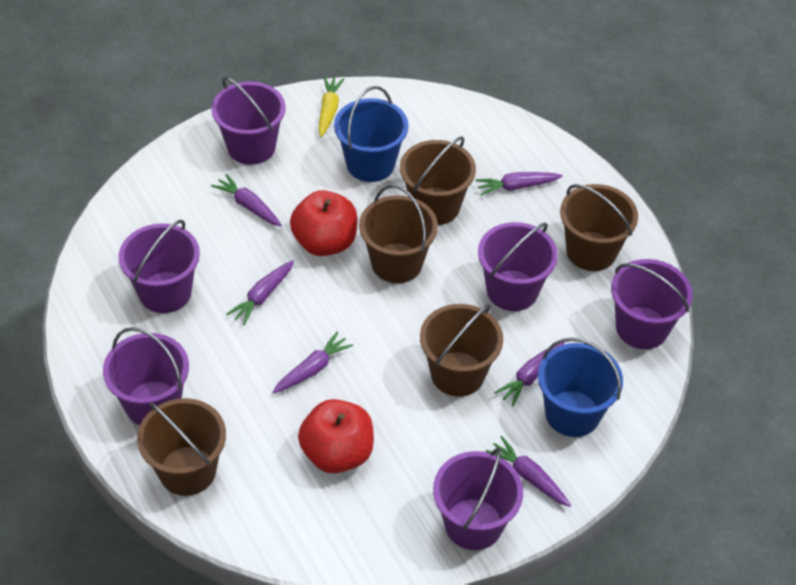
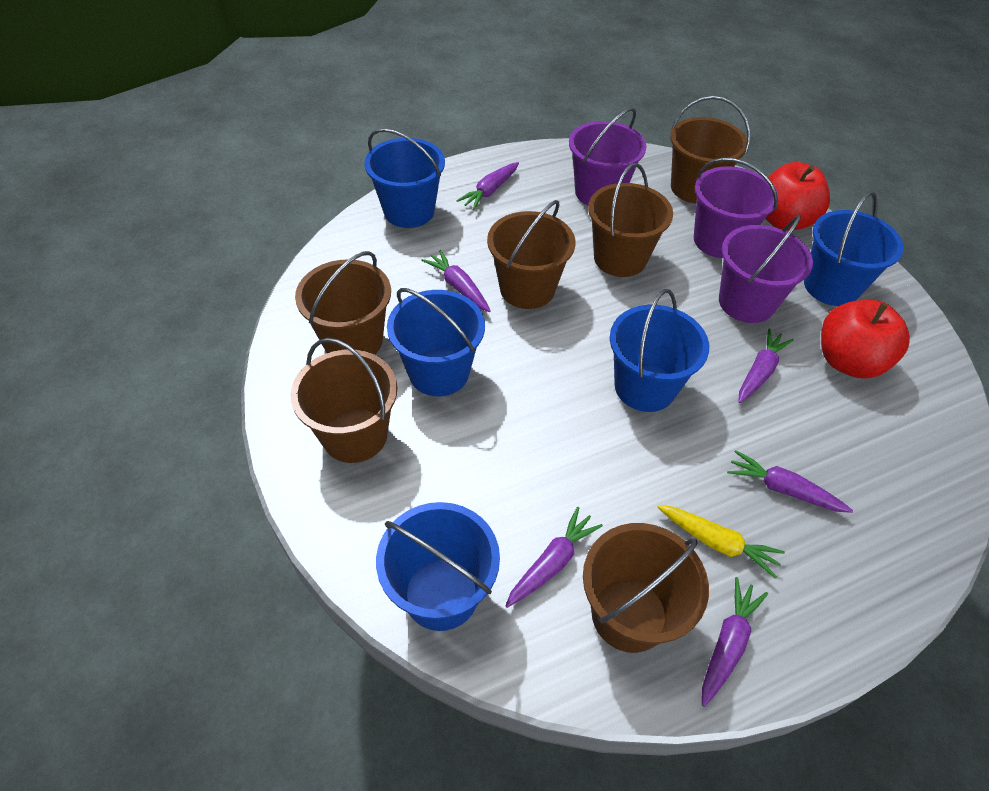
blue bucket: [334,86,409,182] [538,338,623,437] = 2 -> [364,128,445,228] [376,502,500,631] [387,288,485,396] [610,289,709,412] [804,191,904,306] = 5
brown bucket: [137,398,226,496] [359,185,438,283] [400,136,476,225] [420,304,503,396] [560,184,638,271] = 5 -> [290,338,397,463] [295,251,391,355] [487,200,575,309] [583,523,709,653] [588,163,673,277] [670,96,750,203] = 6
purple bucket: [103,327,189,425] [119,220,200,313] [211,77,285,165] [433,448,523,550] [478,222,558,311] [611,259,693,349] = 6 -> [569,107,647,205] [694,158,779,258] [719,215,813,323] = 3

